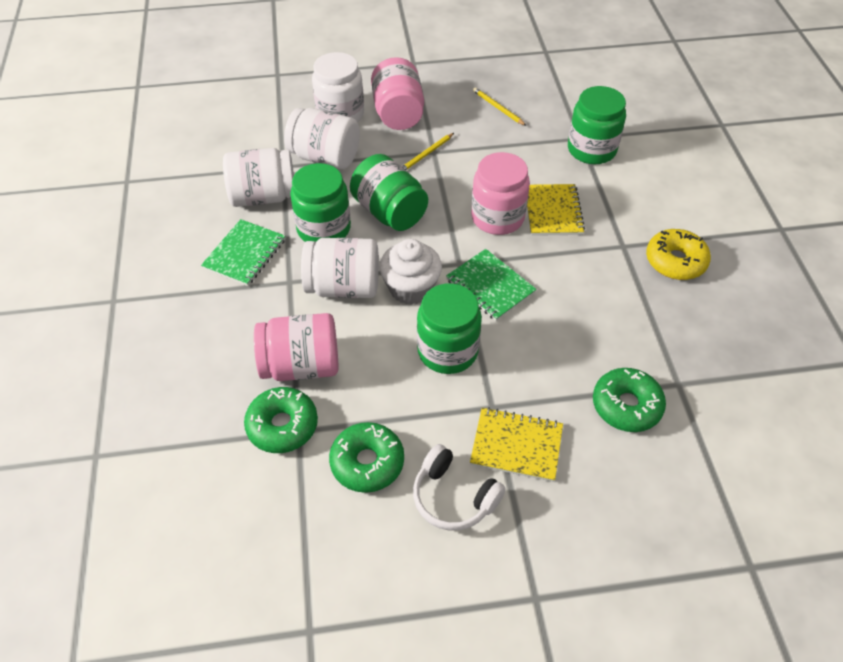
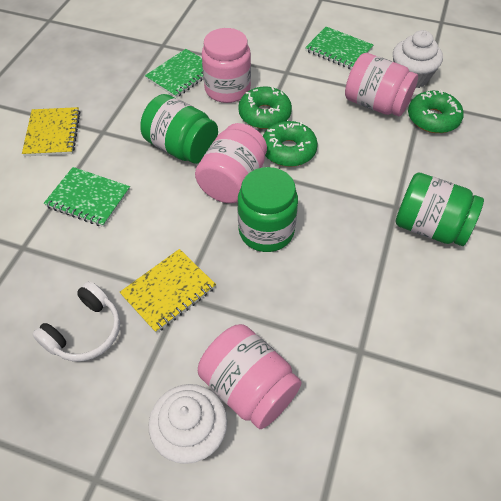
green jar: [290,163,351,242] [350,154,428,231] [417,283,482,374] [568,86,626,164] = 4 -> [140,94,218,164] [238,167,298,252] [396,173,484,246] = 3
green notebook: [201,219,285,286] [446,249,537,321] = 2 -> [44,167,130,227] [145,49,203,98] [305,27,373,69] = 3
pink jar: [254,313,339,381] [371,57,424,130] [471,152,530,235] = 3 -> [195,123,267,203] [198,324,302,429] [202,28,251,103] [345,53,418,116] = 4
white cupcake: [379,239,442,305] = 1 -> [149,384,227,464] [393,30,443,89] = 2
white jar: [223,148,294,207] [284,108,360,169] [301,238,379,298] [312,52,364,123] = 4 -> none = 0
yellow donut: [646,229,711,280] = 1 -> none = 0
yellow pencil: [402,133,454,170] [473,87,526,126] = 2 -> none = 0

